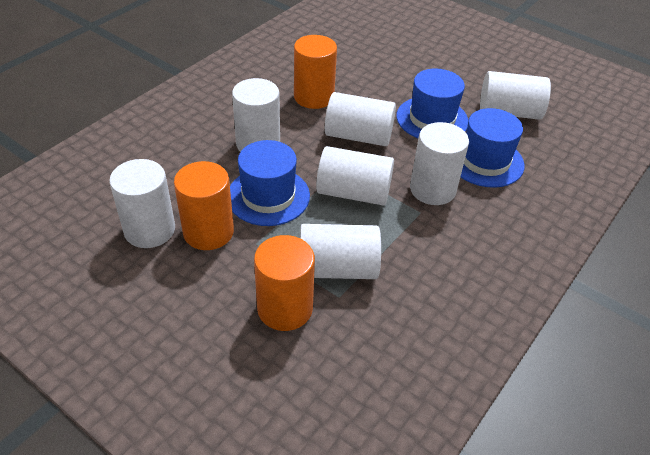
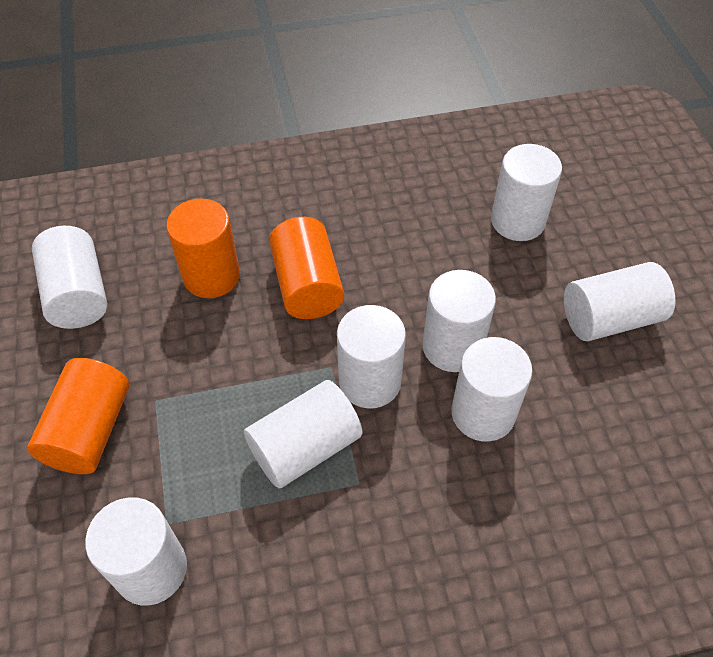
blue hat: [230,140,310,226] [396,69,468,138] [460,108,525,188] = 3 -> none = 0
white cylinder: [109,159,175,248] [232,78,280,152] [300,224,381,279] [316,146,394,206] [325,92,396,146] [410,122,469,205] [480,71,551,120] = 7 -> [32,226,107,329] [85,498,187,606] [244,380,362,488] [337,305,406,408] [422,270,496,372] [451,337,532,442] [491,144,562,241] [564,262,676,342] = 8

